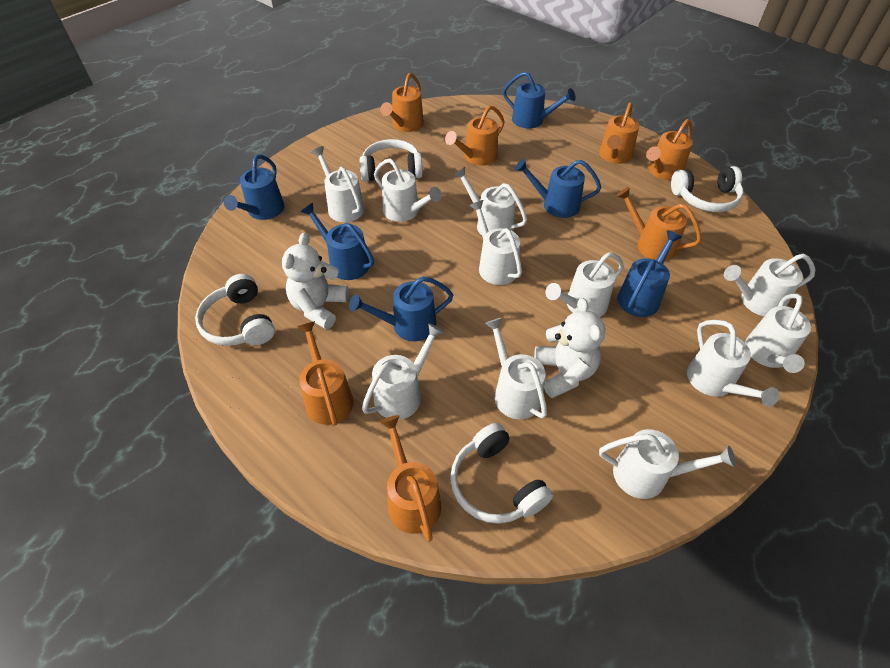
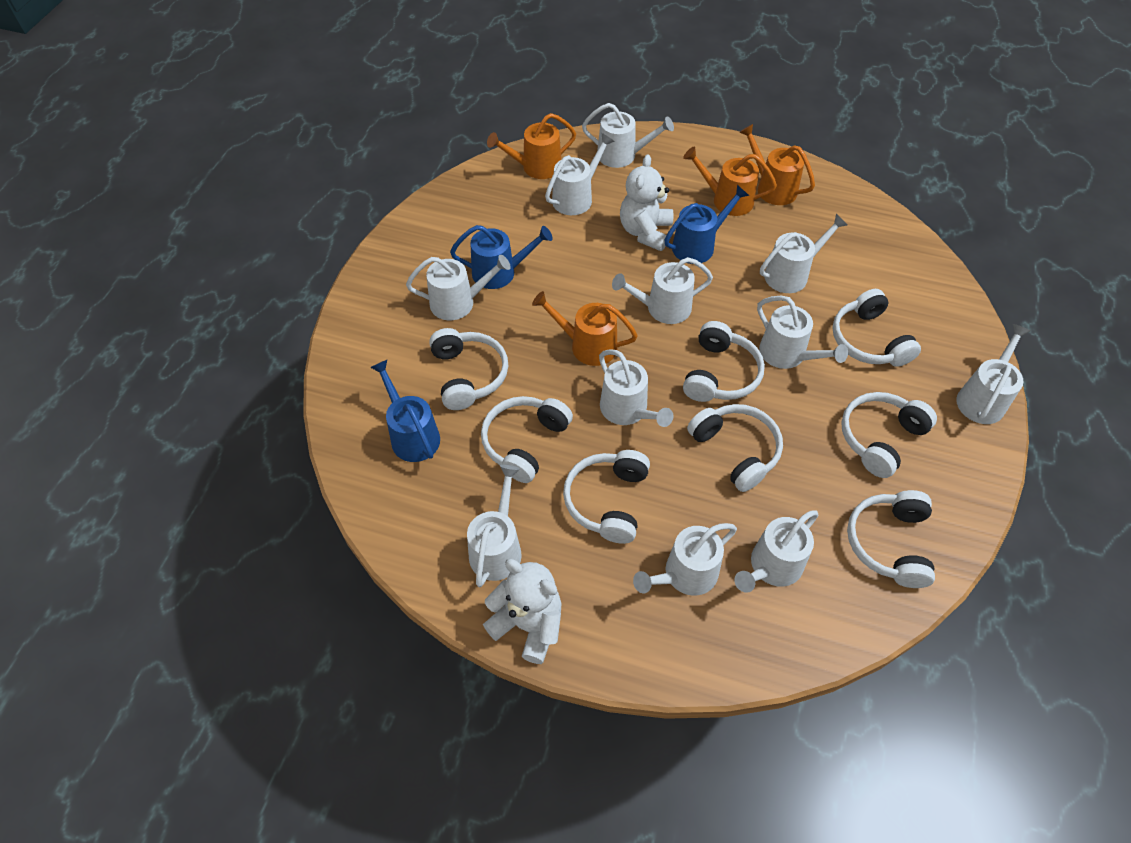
blue watering can: [224,155,285,220] [301,203,374,280] [349,276,453,341] [503,72,576,129] [515,159,601,218] [617,230,682,317] = 6 -> [370,360,440,462] [450,225,553,289] [665,185,749,264] = 3
orange watering can: [297,321,354,425] [380,73,424,132] [380,415,441,542] [445,105,505,166] [599,102,639,164] [616,187,702,261] [646,119,693,180] = 7 -> [487,113,576,179] [532,291,638,366] [683,146,777,216] [739,124,815,205] = 4
white headphones: [195,274,275,346] [360,139,423,181] [450,423,553,524] [671,166,744,212] = 4 -> [429,328,508,410] [481,396,573,483] [563,450,650,544] [683,321,765,402] [687,404,783,492] [832,289,921,367] [841,392,937,478] [847,490,935,588] = 8

